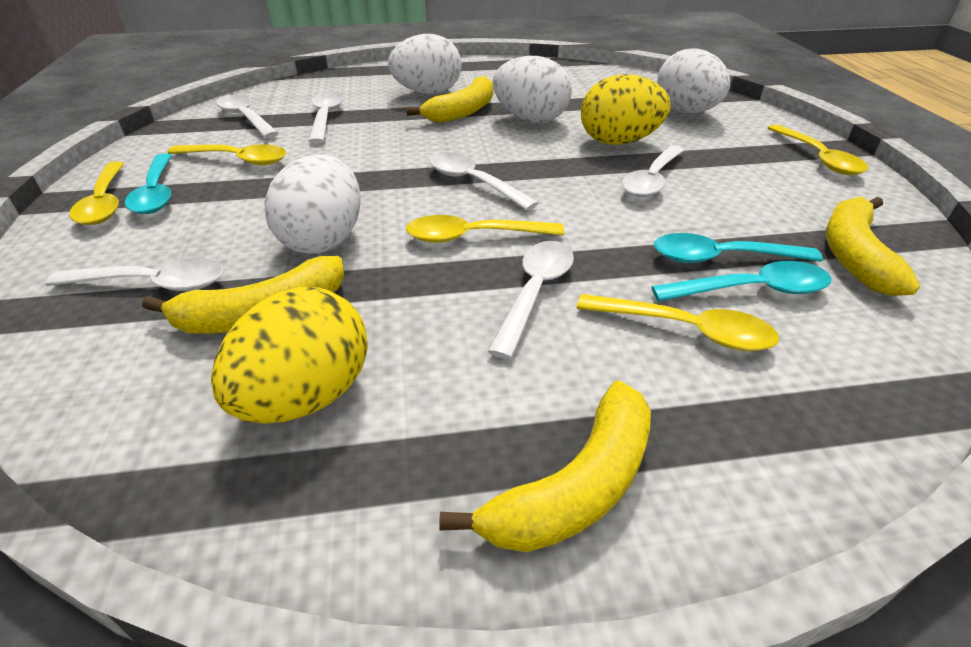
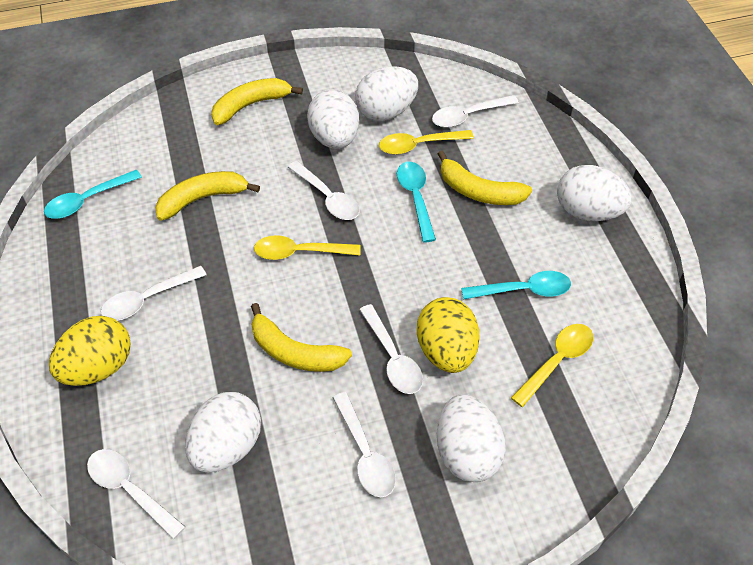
white egg: [264,154,361,254] [388,34,462,94] [493,56,572,123] [657,48,730,113] = 4 -> [185,392,261,473] [307,89,359,149] [355,66,418,121] [437,394,506,482] [557,165,632,221] = 5
yellow spoon: [69,161,124,225] [168,144,286,165] [406,215,565,243] [577,294,779,351] [768,124,868,175] = 5 -> [254,235,361,260] [379,130,474,155] [511,324,593,407] = 3

